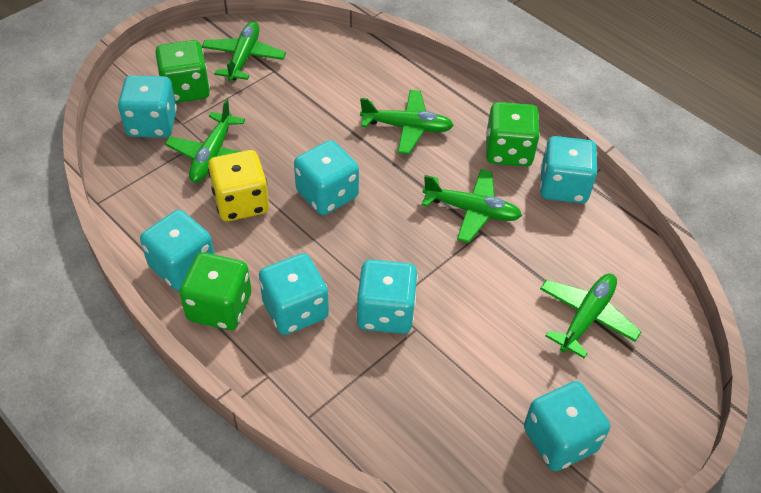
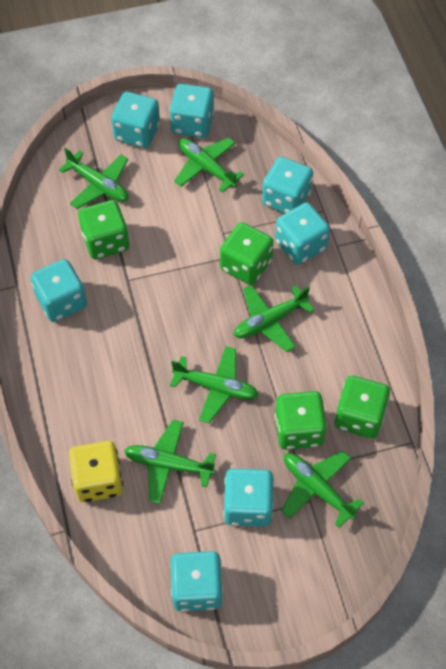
green dice: [155,40,210,103] [179,252,252,330] [486,102,540,166] = 3 -> [78,200,129,259] [220,222,274,285] [275,391,327,450] [335,376,390,438] = 4
green plane: [165,99,245,183] [202,21,286,81] [360,90,454,154] [422,169,522,243] [540,273,641,358] = 5 -> [59,148,129,209] [124,420,216,504] [170,346,258,423] [174,138,244,193] [234,285,314,352] [281,451,364,528] = 6

